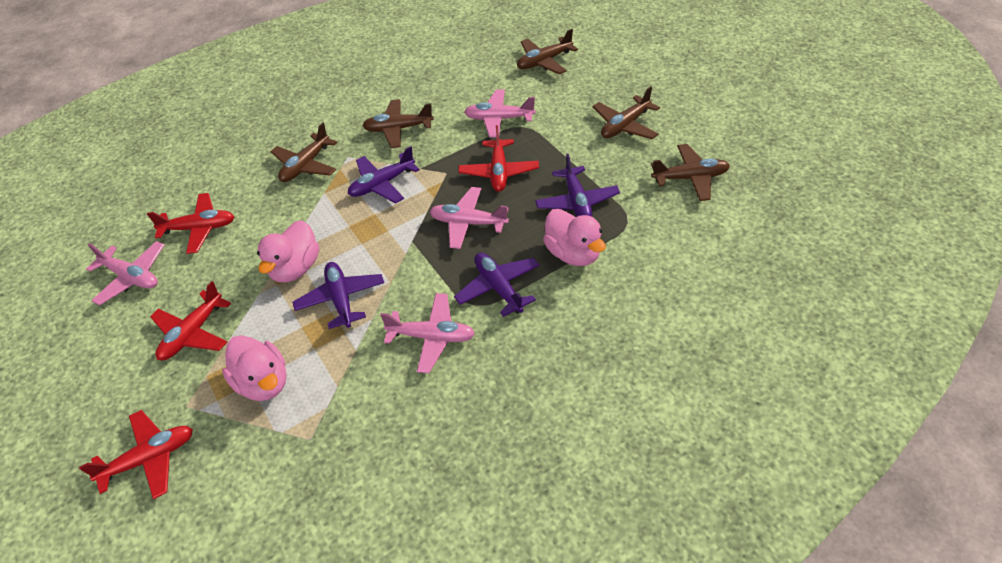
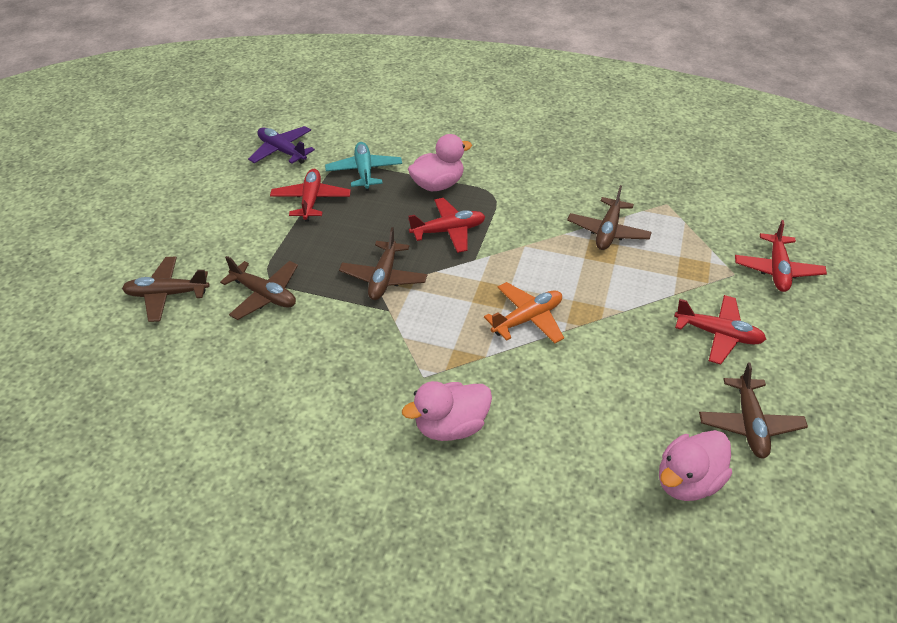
orange plane: none = 0 -> [484,282,564,343] = 1
pink plane: [86,241,165,306] [380,293,475,373] [430,187,509,249] [464,90,536,138] = 4 -> none = 0
purple plane: [293,262,384,329] [348,146,420,203] [454,252,540,317] [535,154,620,217] = 4 -> [248,126,315,164] = 1
turquoise plane: none = 0 -> [325,142,402,191] = 1

